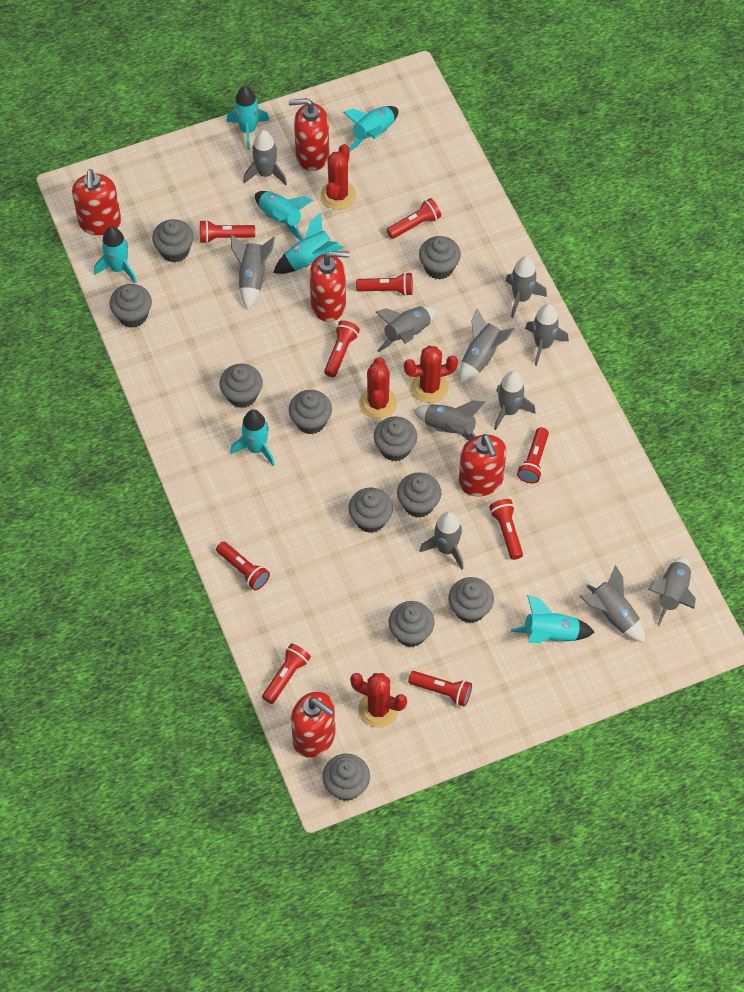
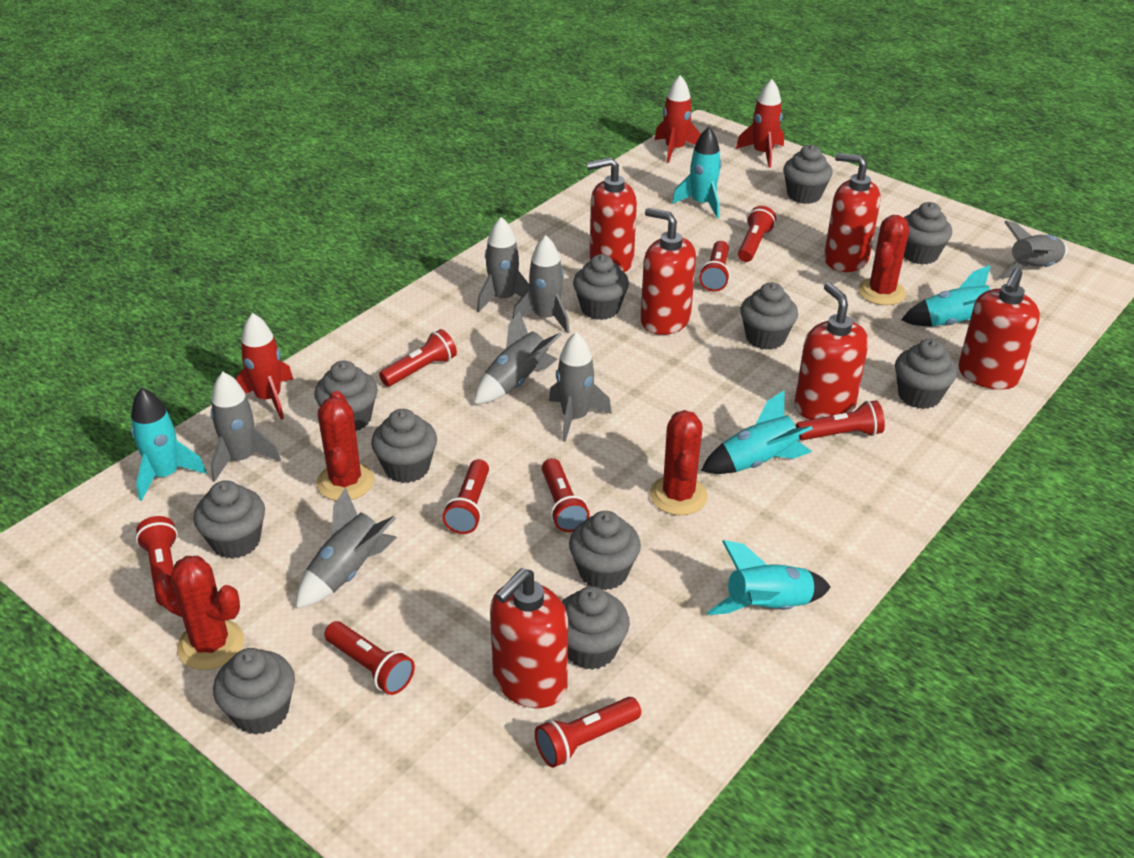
grey rocket: [231,234,275,309] [243,130,287,185] [376,306,437,352] [413,400,486,441] [419,512,464,569] [459,308,515,385] [494,371,536,430] [505,256,547,318] [525,304,569,366] [579,565,645,643] [648,556,696,626] = 11 -> [211,372,281,482] [296,487,397,608] [474,311,562,404] [477,217,530,312] [513,235,570,334] [549,332,612,442] [999,221,1068,279] = 7
red rocket: none = 0 -> [235,313,293,420] [655,75,701,163] [736,79,784,168] = 3
red soap dispenser: [72,169,121,235] [289,98,329,171] [291,692,336,758] [310,251,350,322] [459,434,506,497] = 5 -> [490,568,568,708] [586,157,637,272] [640,208,696,335] [794,282,869,420] [824,153,881,272] [958,268,1040,390] = 6
turquoise rocket: [94,226,137,284] [227,86,270,150] [230,409,275,466] [255,191,314,240] [273,213,344,274] [343,106,398,152] [511,595,595,643] = 7 -> [131,387,206,501] [672,127,722,218] [701,390,813,474] [707,540,831,615] [901,265,990,326] = 5

